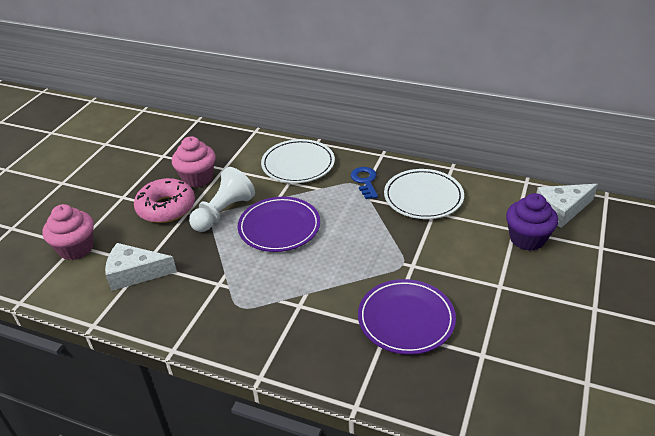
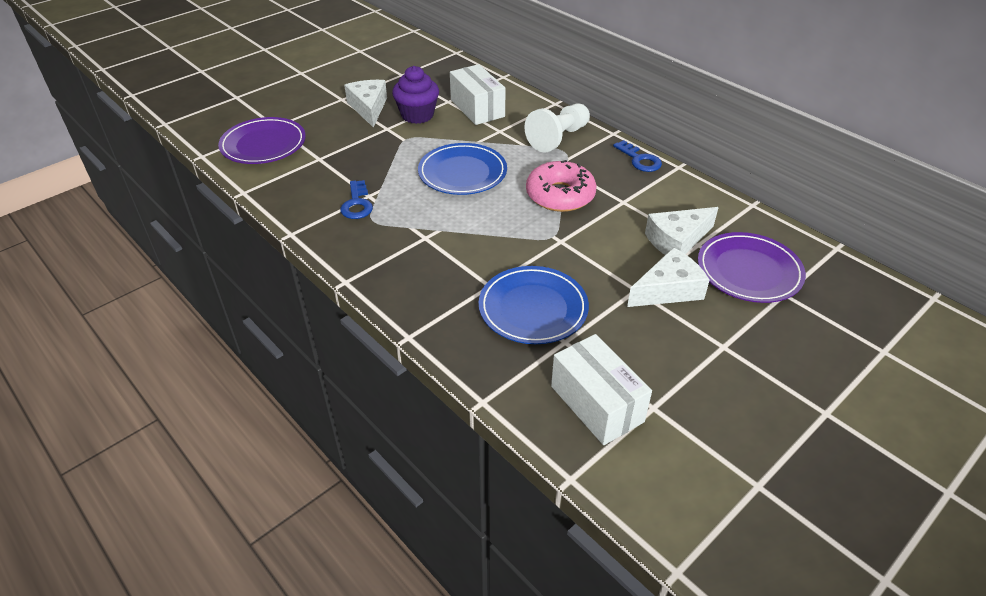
blue key: [351,167,378,199] = 1 -> [340,180,373,219] [613,140,662,172] = 2
blue plate: none = 0 -> [418,143,507,195] [479,266,589,344] = 2
pink cupcake: [42,204,94,260] [172,136,216,187] = 2 -> none = 0
white box: none = 0 -> [450,64,506,125] [551,334,652,445] = 2
white cheese: [105,243,177,291] [537,184,598,228] = 2 -> [344,80,387,128] [627,247,710,307] [645,207,719,255] = 3
white plate: [261,139,335,183] [384,169,464,219] = 2 -> none = 0

